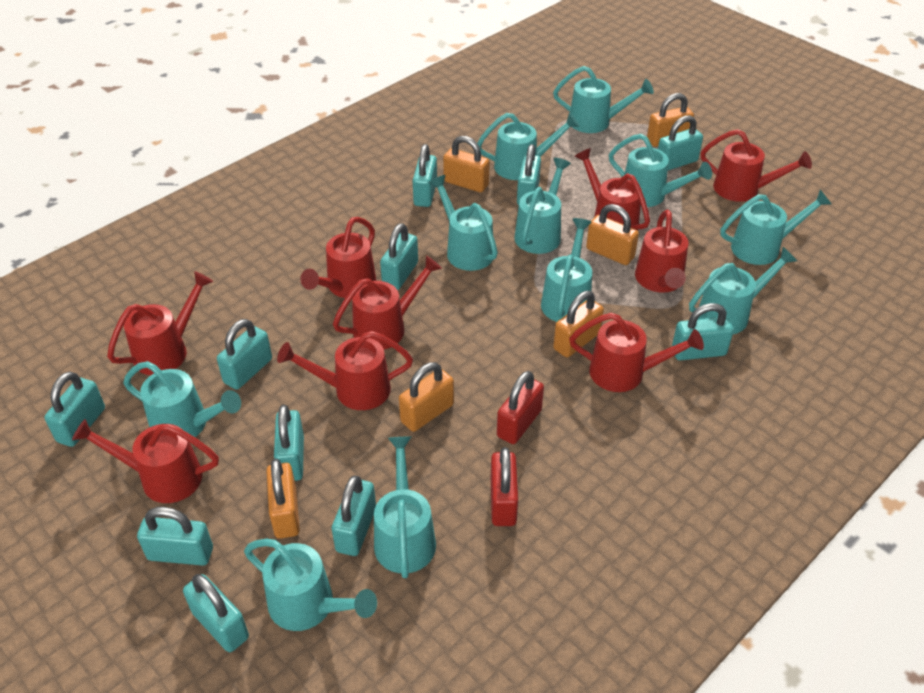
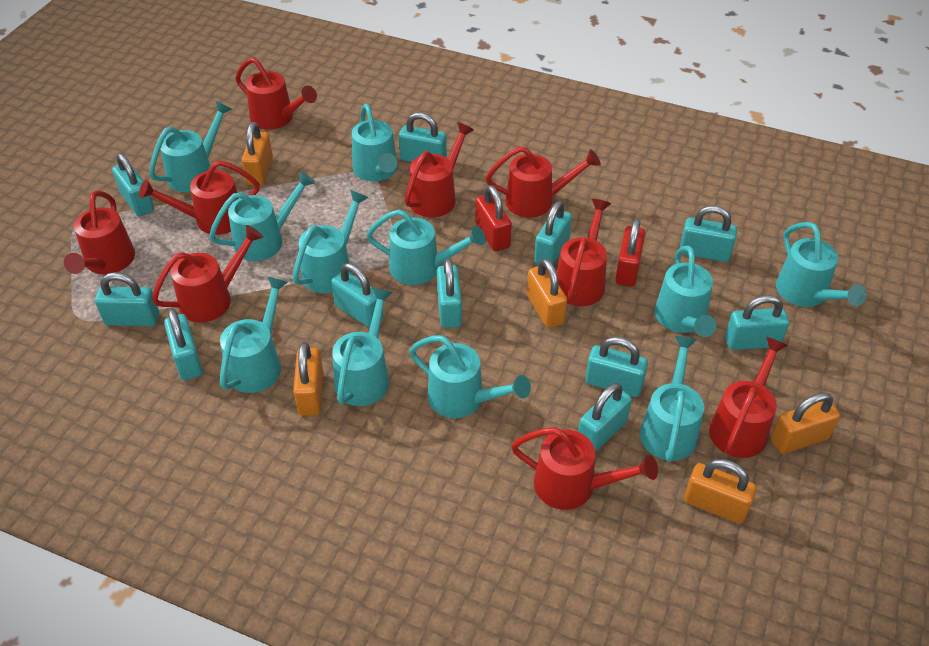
orange padlock: [266,459,300,539] [399,362,454,432] [443,136,489,192] [553,291,604,357] [586,204,639,265] [647,93,694,147] = 6 -> [242,122,273,186] [293,342,323,416] [527,258,567,328] [684,459,757,524] [771,392,840,454] = 5

